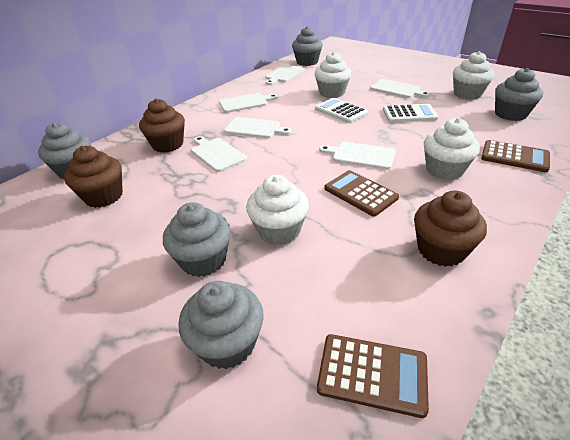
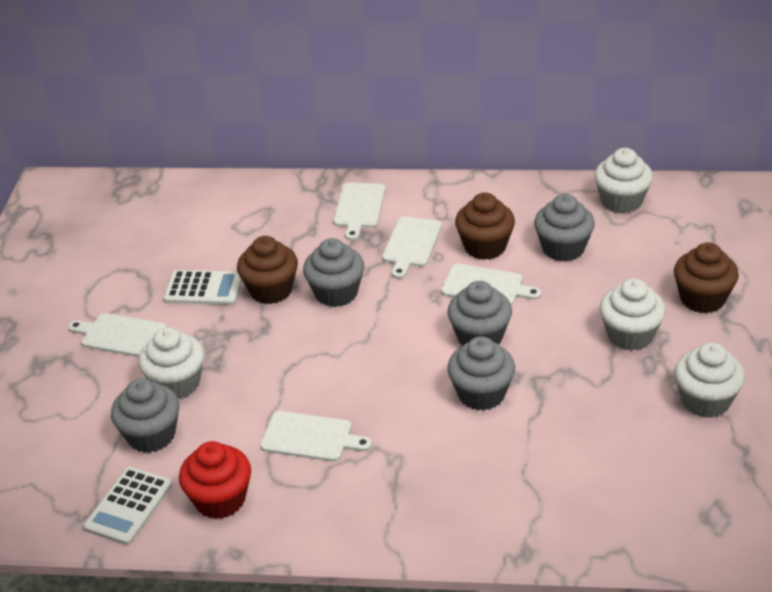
brown calculator: [317,334,429,418] [324,170,399,216] [481,140,550,172] = 3 -> none = 0
red cupcake: none = 0 -> [179,441,251,519] = 1
white cutting board: [191,136,247,172] [219,93,278,113] [224,117,291,138] [265,65,304,85] [319,142,396,170] [370,79,430,98] = 6 -> [68,313,167,357] [260,411,372,462] [333,183,386,241] [382,216,442,279] [441,264,541,306] = 5

